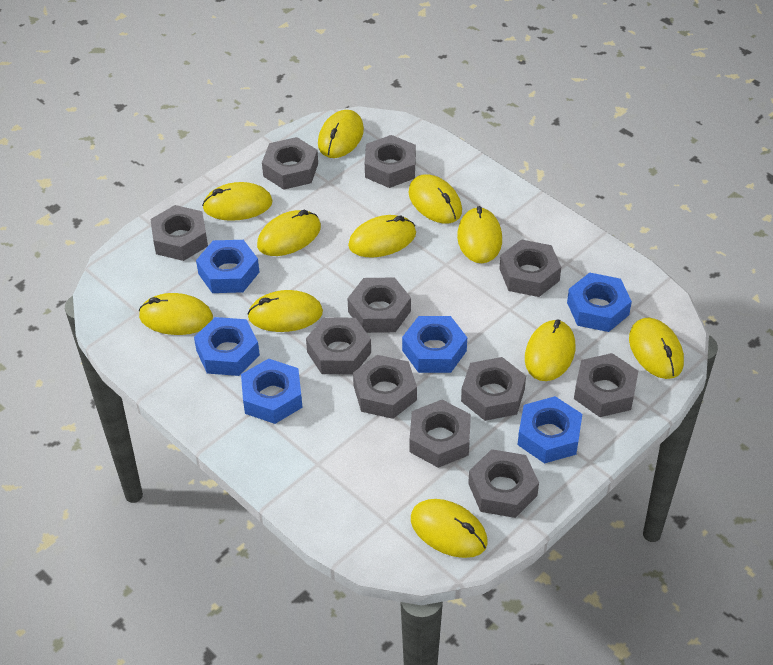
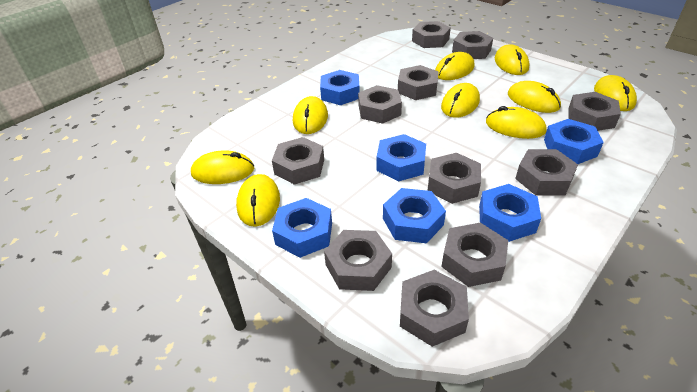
yellow mouse: [139,293,213,335] [202,182,273,221] [248,290,323,332] [257,210,321,256] [318,110,364,158] [348,215,416,257] [409,174,462,224] [411,499,488,558] [457,206,502,263] [525,320,575,381] [629,318,684,379] = 11 -> [191,151,254,184] [236,174,280,227] [293,96,328,134] [435,52,475,80] [441,83,480,118] [486,106,547,139] [495,45,530,75] [508,81,561,113] [594,75,637,111] = 9

